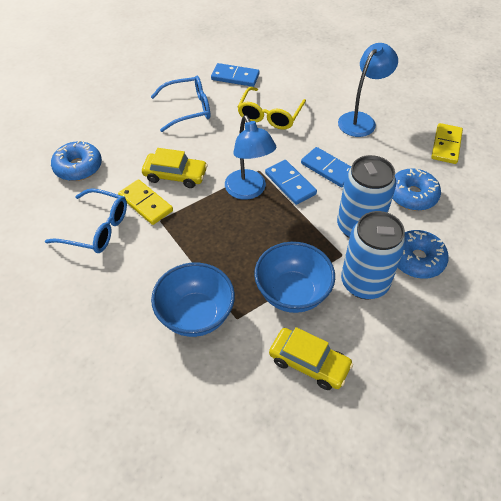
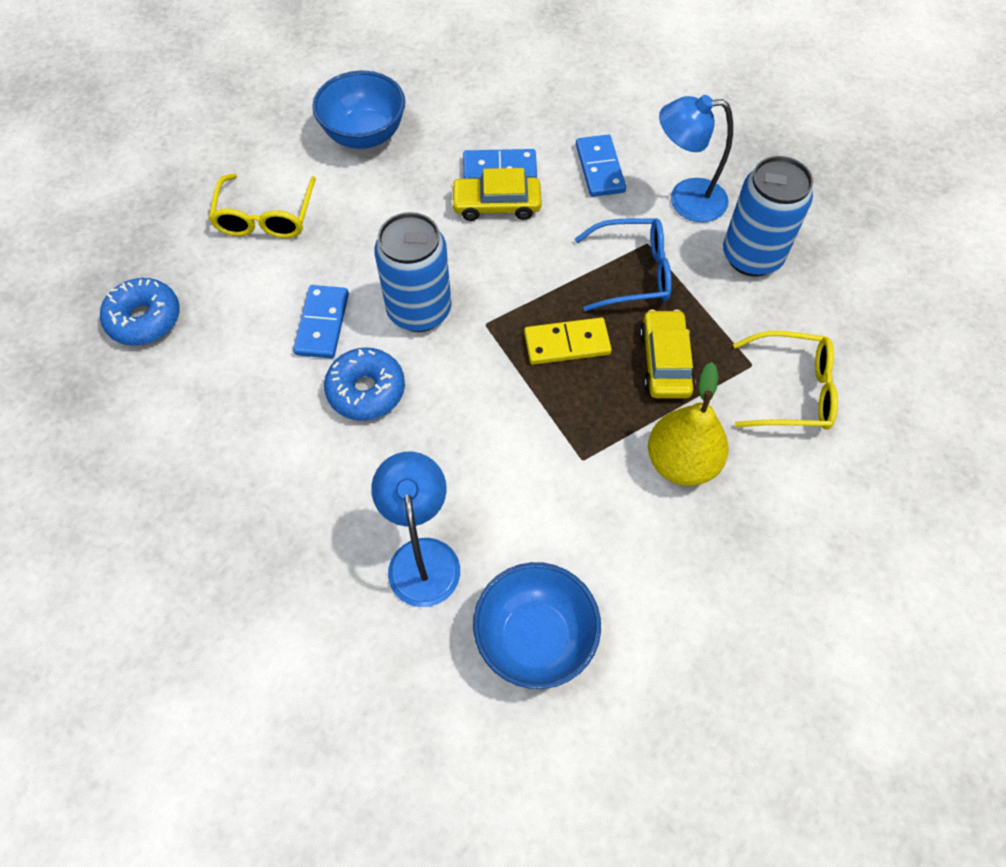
blue donut: [51,140,102,181] [392,169,441,211] [398,230,449,279] = 3 -> [100,278,180,346] [324,347,405,421] = 2
blue glasses: [45,188,127,253] [151,76,210,132] = 2 -> [575,218,672,311] = 1
yellow domino: [118,179,173,225] [431,123,463,164] = 2 -> [524,318,612,365] = 1
yellow glasses: [237,87,306,130] = 1 -> [209,173,316,238] [733,331,838,430] = 2
yellow pear: none = 0 -> [648,362,729,486] = 1

